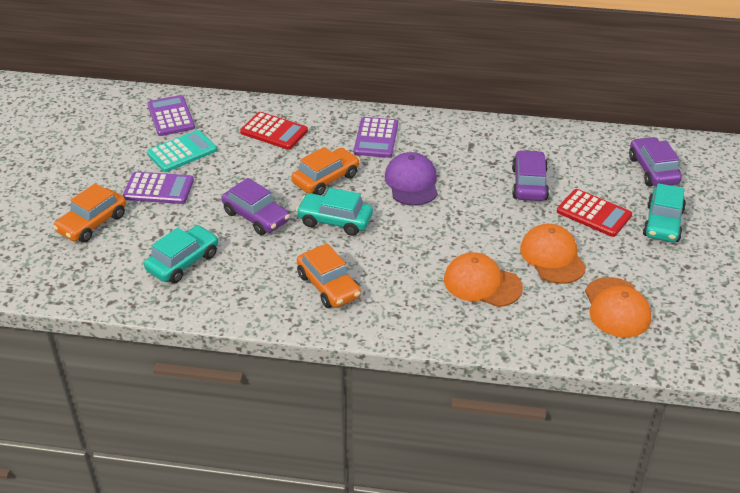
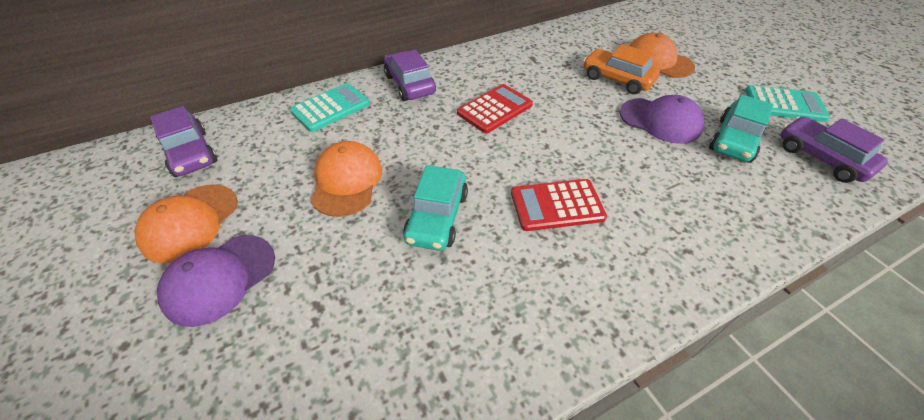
orange car: [53,183,126,243] [291,147,360,195] [297,243,361,308] = 3 -> [583,44,660,94] = 1
purple calculator: [123,172,194,204] [147,95,195,136] [354,117,398,158] = 3 -> none = 0
purple cap: [385,152,438,206] = 1 -> [157,235,275,327] [620,95,704,144] = 2
turquoise calculator: [147,130,217,172] = 1 -> [290,83,370,132] [745,85,830,122] = 2
turquoise car: [144,225,218,283] [296,188,373,236] [643,183,686,242] = 3 -> [403,165,468,251] [709,94,774,163] = 2

